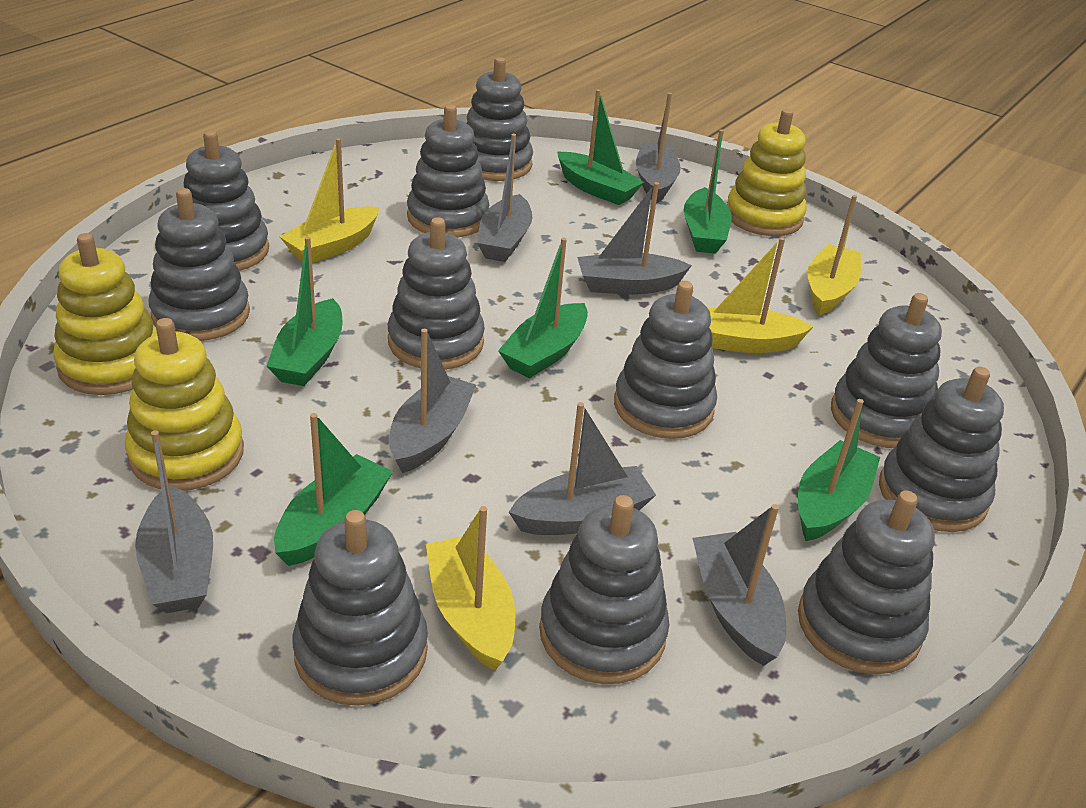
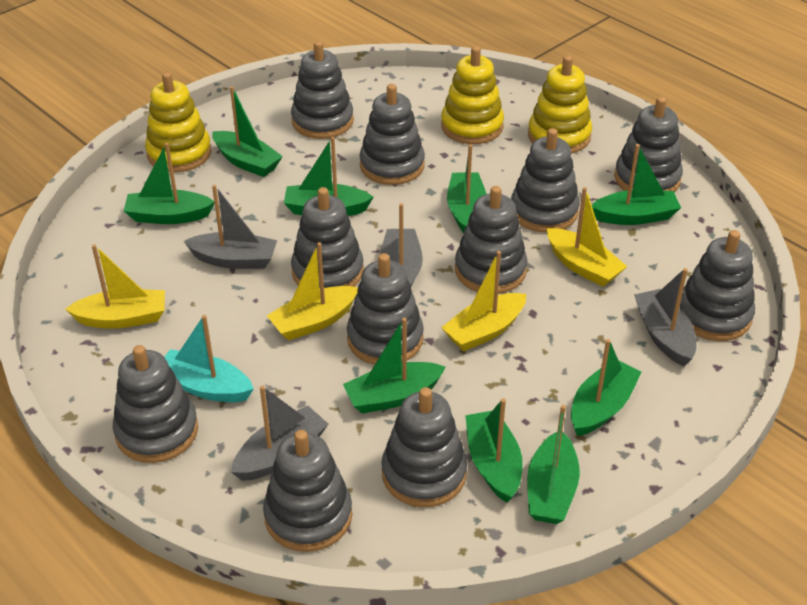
green boat: [266,236,343,386] [274,413,393,566] [498,238,588,378] [557,89,644,205] [684,129,731,254] [798,399,880,541] = 6 -> [124,143,214,224] [212,86,283,177] [284,137,374,216] [343,318,446,414] [447,144,487,233] [465,398,523,503] [527,405,580,524] [571,339,642,436] [592,144,681,225] = 9
grey boat: [135,430,213,613] [389,329,476,473] [477,134,532,262] [509,402,656,535] [577,182,692,294] [636,93,681,203] [693,504,786,666] = 7 -> [184,185,277,269] [231,386,328,481] [380,203,423,286] [634,268,697,366] = 4
turquoise boat: none = 0 -> [165,315,254,402] = 1

